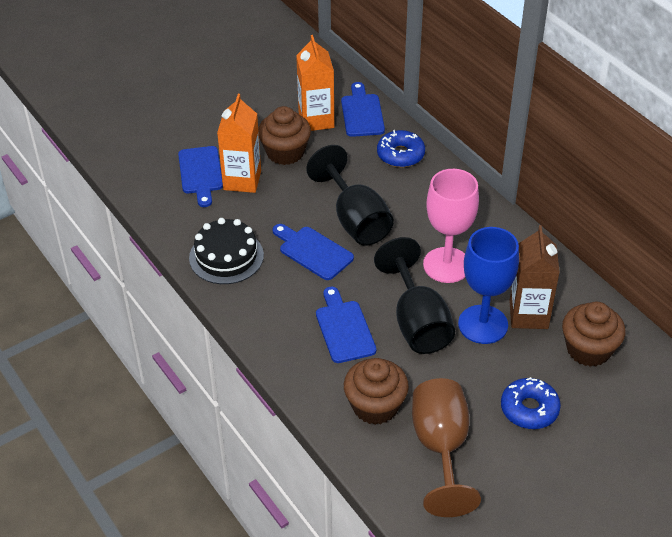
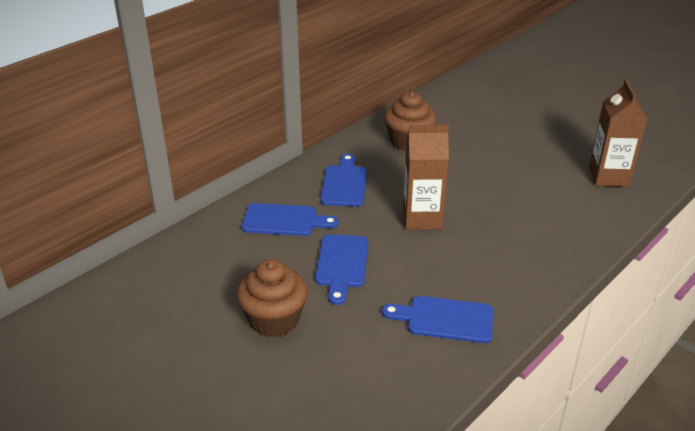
black cake: [189,218,264,284] = 1 -> none = 0
black goblet: [306,145,394,246] [374,237,455,354] = 2 -> none = 0
blue donut: [377,130,425,167] [501,377,561,429] = 2 -> none = 0
blue goblet: [458,227,519,344] = 1 -> none = 0
brown carton: [509,225,560,329] = 1 -> [403,125,449,230] [589,79,647,187] = 2
brown cupcake: [258,106,311,165] [344,358,409,425] [562,302,625,367] = 3 -> [236,259,308,337] [384,91,437,151] = 2
brown goblet: [412,378,481,517] = 1 -> none = 0
orange carton: [217,94,261,193] [296,35,334,131] = 2 -> none = 0
pink goblet: [423,169,479,283] = 1 -> none = 0

